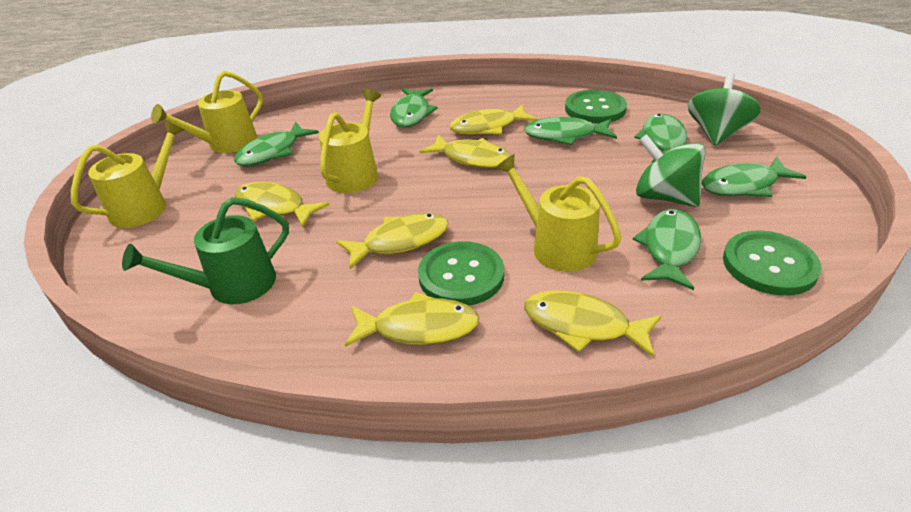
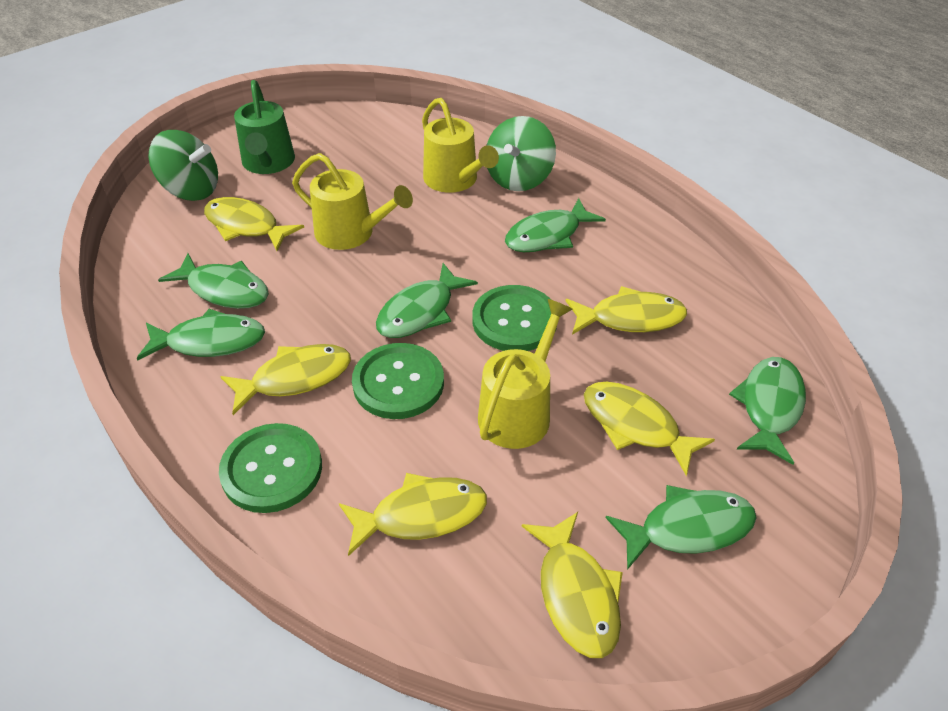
yellow watering can: [71,120,184,228] [151,71,263,153] [319,89,381,193] [495,154,622,272] = 4 -> [292,153,413,250] [422,98,499,193] [478,299,572,449] = 3

